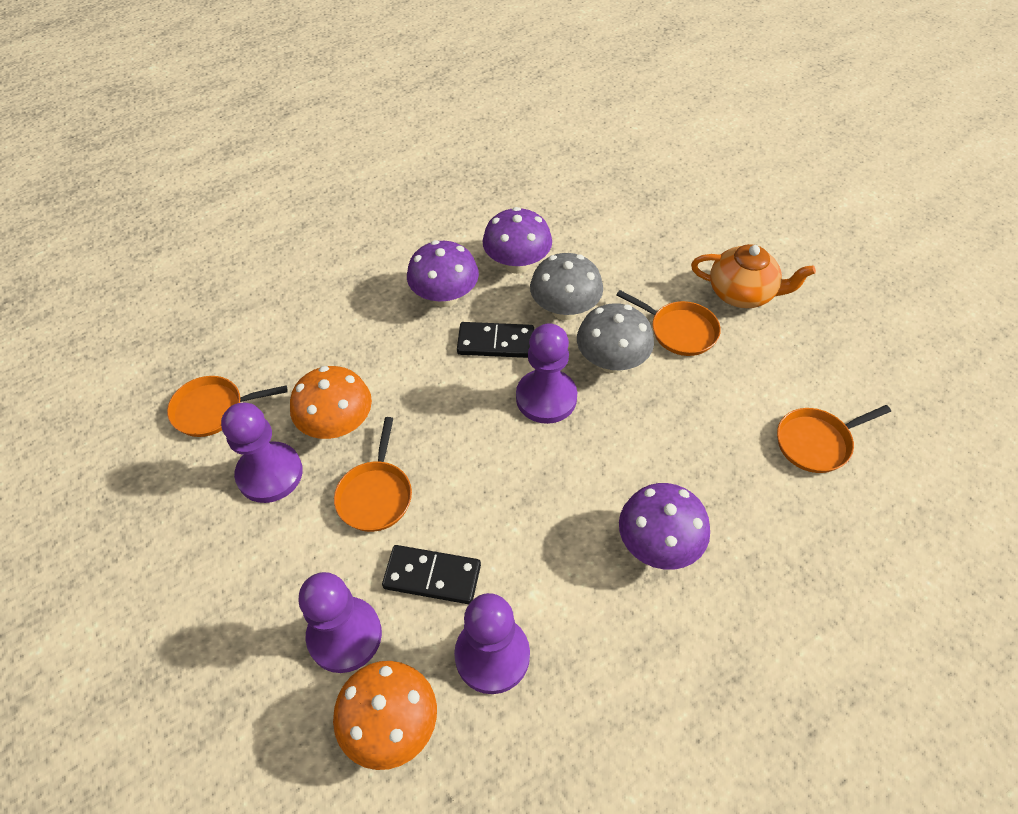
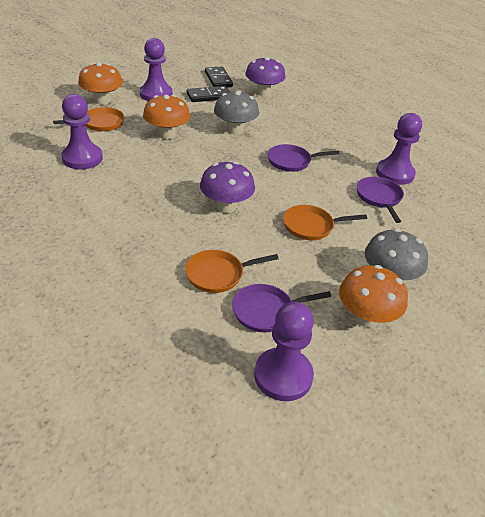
orange mushroom: [290,366,372,439] [333,661,437,770] = 2 -> [78,62,123,105] [143,95,190,139] [339,265,408,328] = 3
orange pan: [167,376,288,437] [334,417,412,532] [616,290,721,356] [777,405,891,473] = 4 -> [53,107,125,131] [185,250,279,293] [283,205,367,240] = 3
orange teapot: [691,244,816,308] = 1 -> none = 0
purple mushroom: [407,240,479,307] [482,207,552,274] [619,483,710,570] = 3 -> [200,162,255,213] [245,57,285,97] = 2
purple pan: none = 0 -> [232,284,331,332] [267,144,339,172] [357,177,404,223] = 3

